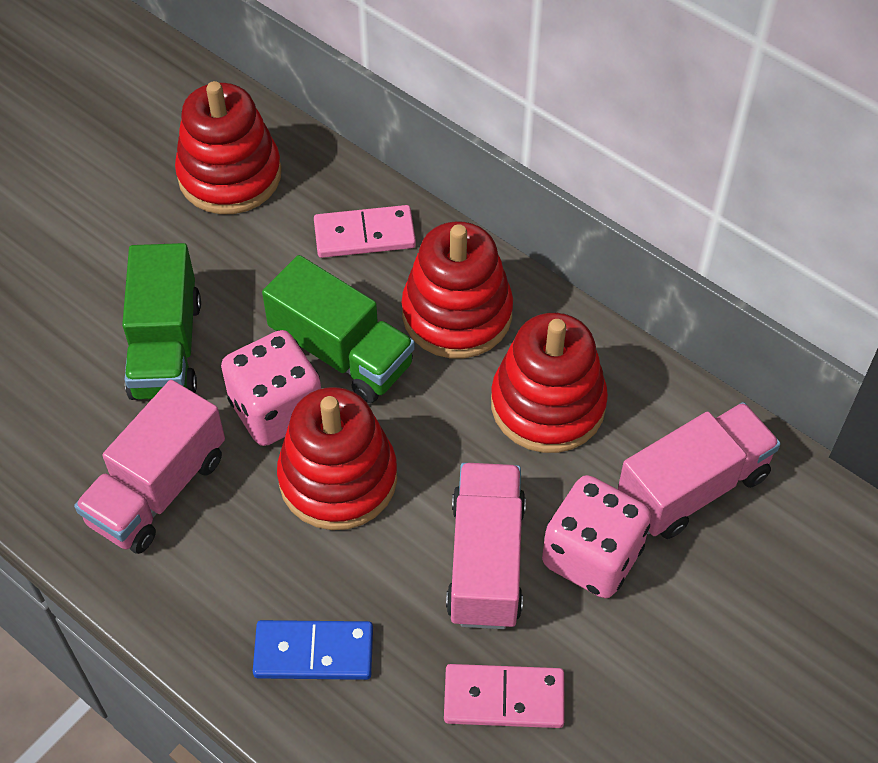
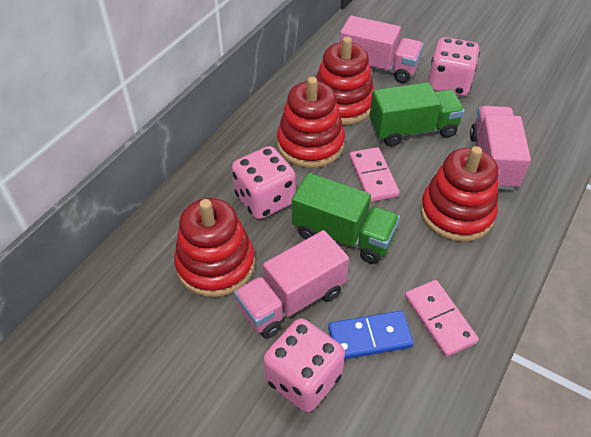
pink dice: [221,330,321,446] [542,475,652,598] = 2 -> [232,146,296,219] [264,318,345,412] [428,37,480,96] = 3

